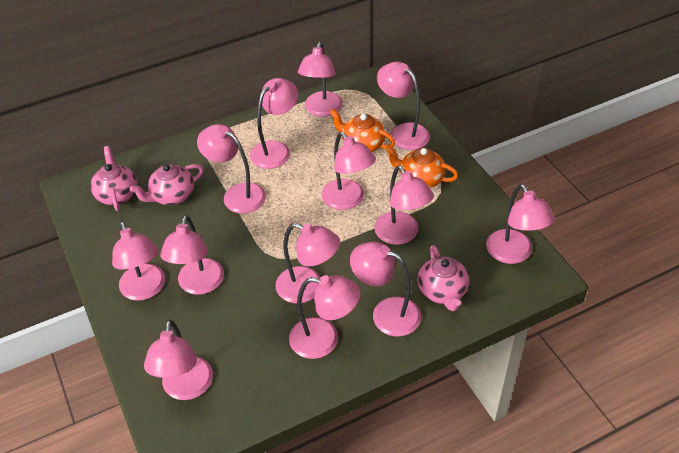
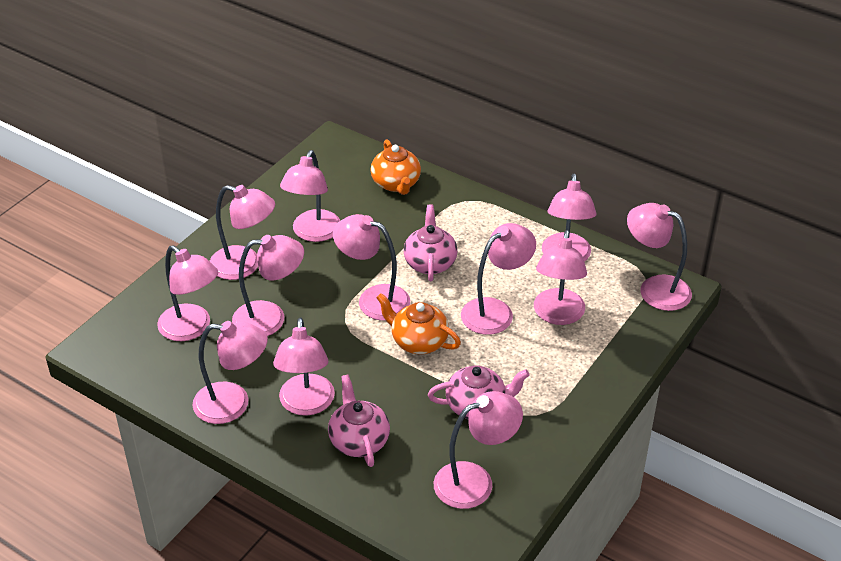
pink lamp: [112,221,165,301] [144,320,213,400] [160,215,224,295] [197,124,266,214] [250,78,298,169] [275,223,340,303] [289,275,361,359] [298,42,343,117] [322,132,376,210] [350,242,421,336] [374,166,434,245] [377,62,430,150] [486,184,555,264] = 13 -> [157,245,218,341] [193,321,268,424] [210,185,275,280] [232,235,304,336] [273,317,335,416] [280,150,341,242] [333,214,410,321] [434,391,523,509] [461,223,536,335] [534,230,587,325] [542,174,597,262] [627,203,692,311] = 12

